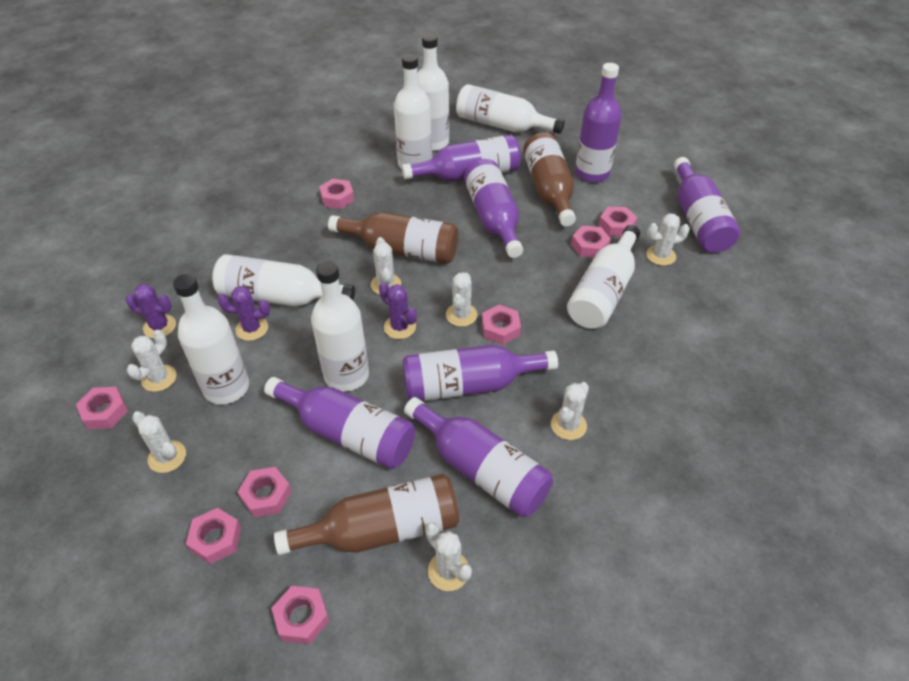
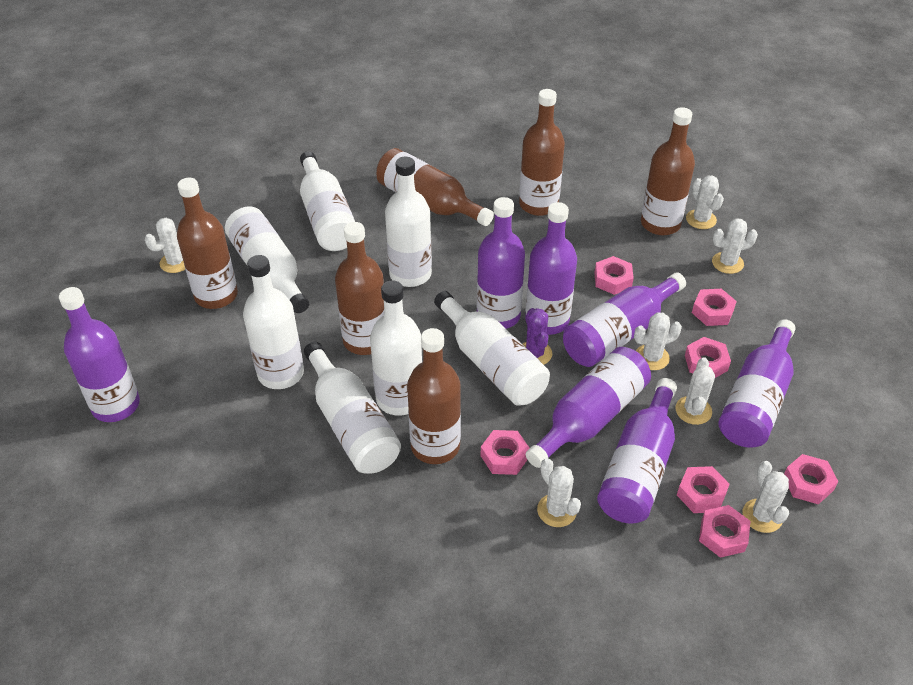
brown bottle: [274,474,459,555] [328,212,458,264] [523,132,576,226] = 3 -> [177,177,238,309] [335,222,384,355] [376,148,494,226] [407,328,461,464] [519,89,565,216] [641,107,695,235] = 6
pink nut: [76,387,128,429] [186,508,241,564] [238,467,292,517] [271,586,329,644] [319,179,354,209] [482,305,521,345] [571,226,611,258] [599,207,637,237] = 8 -> [480,430,530,475] [595,256,634,295] [677,466,730,513] [685,337,731,378] [692,289,737,326] [699,505,750,558] [784,454,838,504] = 7
purple cactus: [126,284,176,338] [217,286,270,341] [379,283,417,339] = 3 -> [523,308,552,365] = 1

